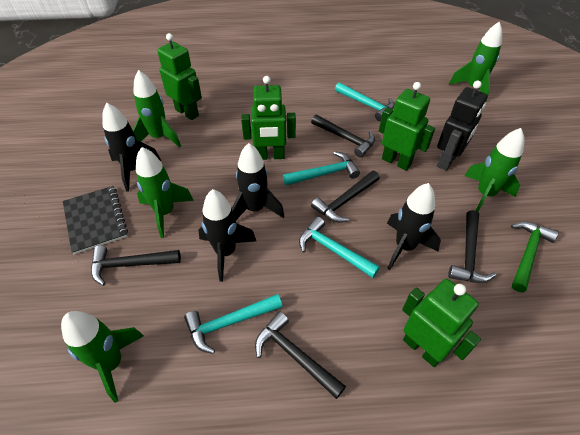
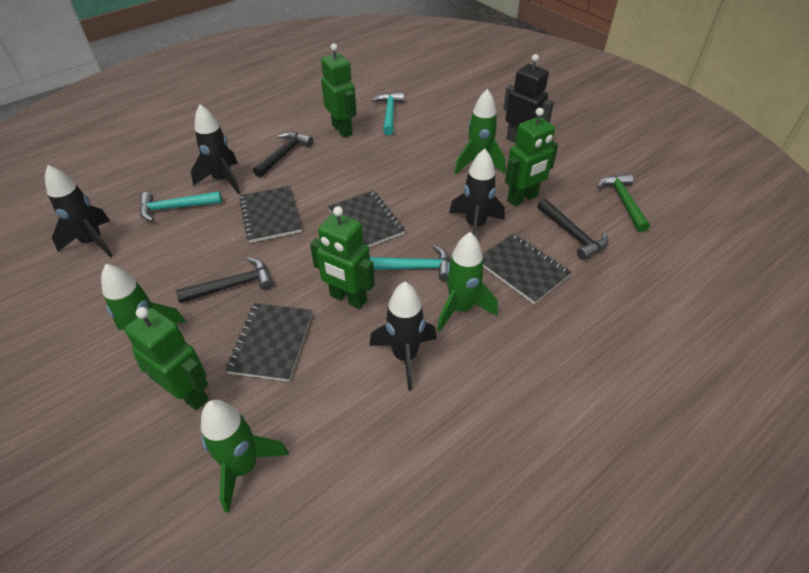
black hammer: [91,245,181,286] [255,311,346,399] [311,114,375,158] [311,171,380,222] [448,210,496,283] = 5 -> [176,257,273,303] [253,132,313,177] [537,199,608,260] = 3
black notebook: [63,186,128,254] = 1 -> [225,303,312,382] [239,186,302,243] [328,191,405,247] [483,233,572,304] = 4
green rocket: [61,311,144,403] [133,70,181,147] [136,147,194,238] [449,22,502,101] [464,128,524,212] = 5 -> [101,264,186,372] [201,400,289,513] [437,232,498,332] [454,89,506,174] = 4
turquoise hammer: [184,294,282,354] [283,151,360,186] [299,216,380,278] [335,82,394,121] = 4 -> [139,191,222,222] [370,245,450,281] [372,92,404,135] = 3

